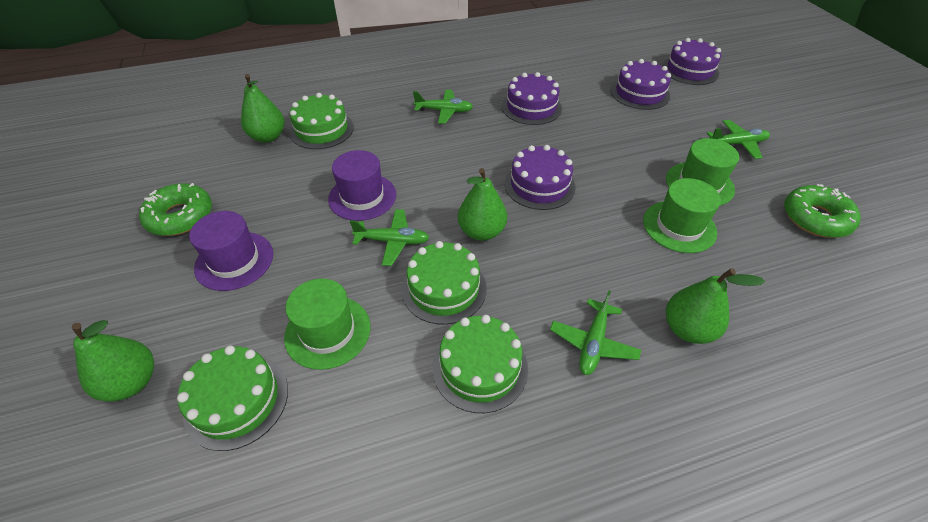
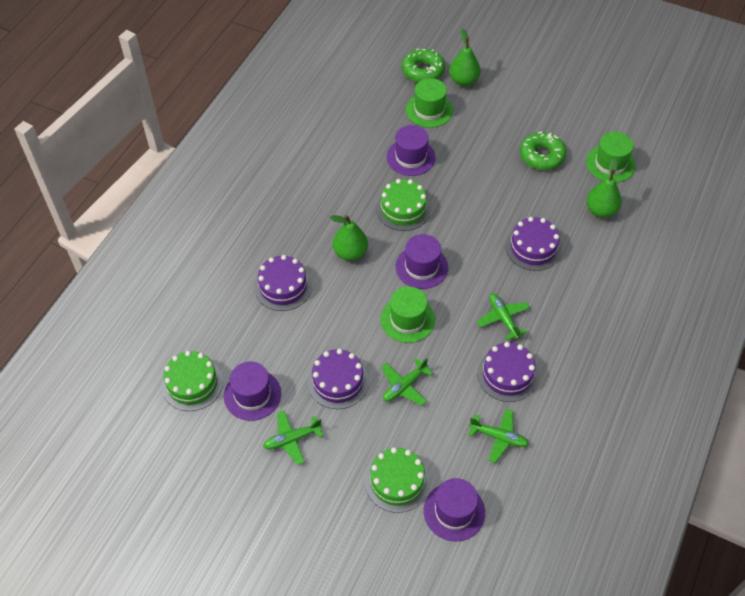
green cake: [177,345,288,451] [289,93,354,149] [402,241,486,325] [432,315,528,413] = 4 -> [162,351,223,411] [365,447,430,513] [376,179,431,231] = 3
green pear: [72,320,154,402] [241,74,285,143] [458,168,507,241] [666,268,765,344] = 4 -> [330,215,368,261] [449,28,481,86] [586,158,622,218] = 3
purple hat: [189,211,273,291] [328,150,396,221] = 2 -> [224,362,281,421] [387,125,436,176] [395,234,448,289] [424,478,485,542] = 4

